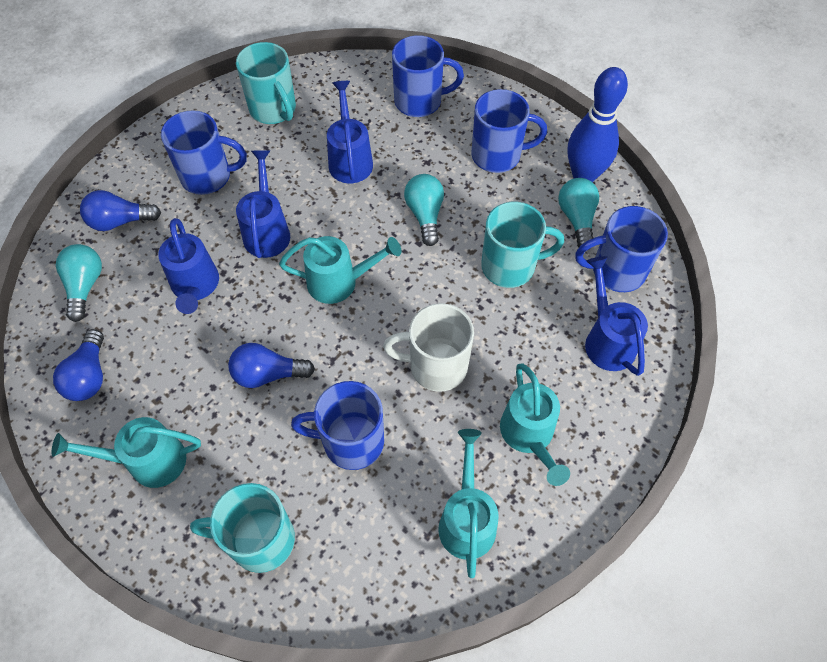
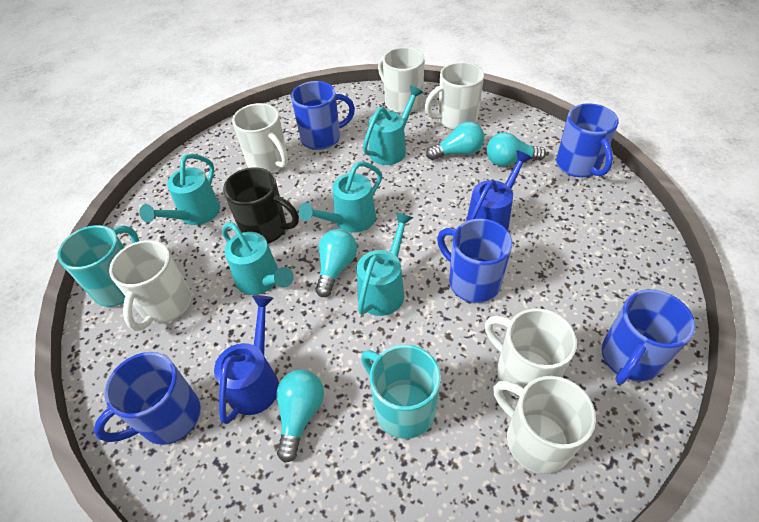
black mug: none = 0 -> [223,167,299,243] = 1
blue bowling pin: [568,67,628,182] = 1 -> none = 0
blue light bulb: [53,329,104,401] [80,190,161,231] [228,343,315,388] = 3 -> none = 0
blue watering can: [158,218,219,314] [236,150,290,258] [327,81,373,183] [585,256,648,376] = 4 -> [214,295,279,424] [466,150,532,230] = 2
turquoise light bulb: [56,244,102,322] [404,174,444,246] [558,178,599,250] = 3 -> [277,370,324,463] [315,229,357,297] [426,121,484,160] [487,132,546,166] = 4
turquoise mug: [190,483,295,573] [236,42,296,124] [481,202,564,288] = 3 -> [57,225,139,307] [361,344,441,439] = 2
turquoise watering can: [51,417,201,488] [279,236,401,304] [438,429,499,578] [500,363,570,486] = 4 -> [140,154,220,225] [222,222,294,295] [299,162,382,232] [357,212,414,316] [363,85,423,165] = 5
white mug: [383,303,474,392] = 1 -> [109,240,191,331] [232,103,288,173] [378,47,425,113] [425,62,484,130] [485,308,577,398] [494,376,596,474] = 6

